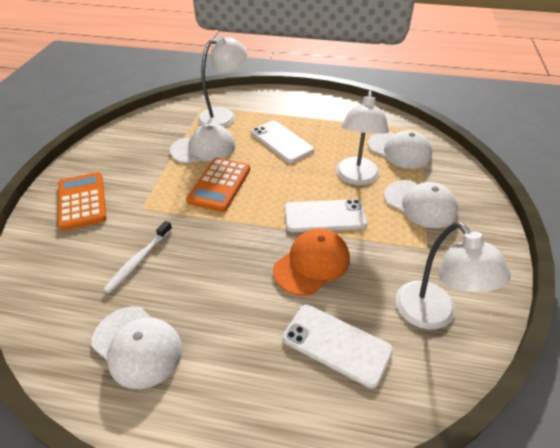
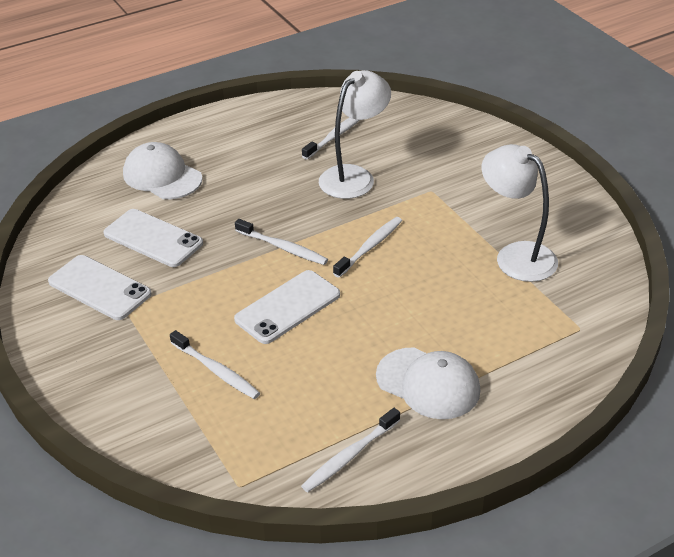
orange calculator: [58,172,107,231] [186,158,250,212] = 2 -> none = 0
orange cap: [273,228,350,296] = 1 -> none = 0
white cap: [92,307,182,389] [170,124,236,163] [368,130,432,169] [384,180,458,228] = 4 -> [123,142,202,199] [376,347,480,419] = 2
white lamp: [197,35,247,128] [336,91,389,185] [396,222,511,330] = 3 -> [319,70,391,199] [482,144,558,282] = 2
white toothbrush: [103,221,172,293] = 1 -> [170,330,260,399] [235,219,328,265] [301,408,400,492] [302,117,360,159] [333,217,402,278] = 5

